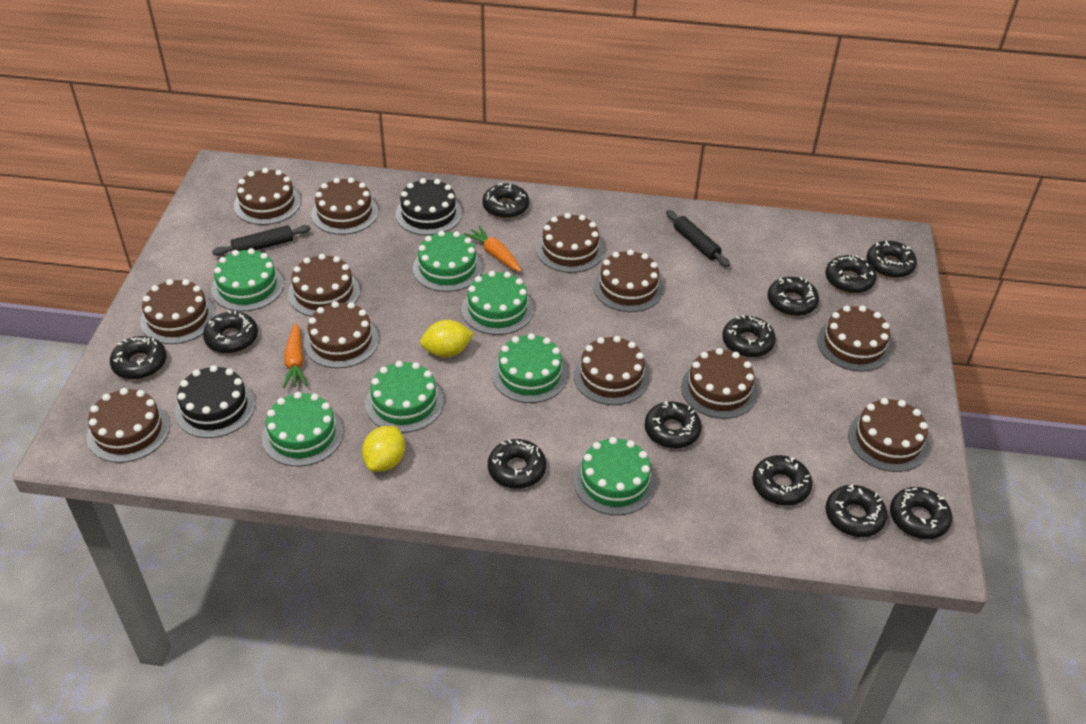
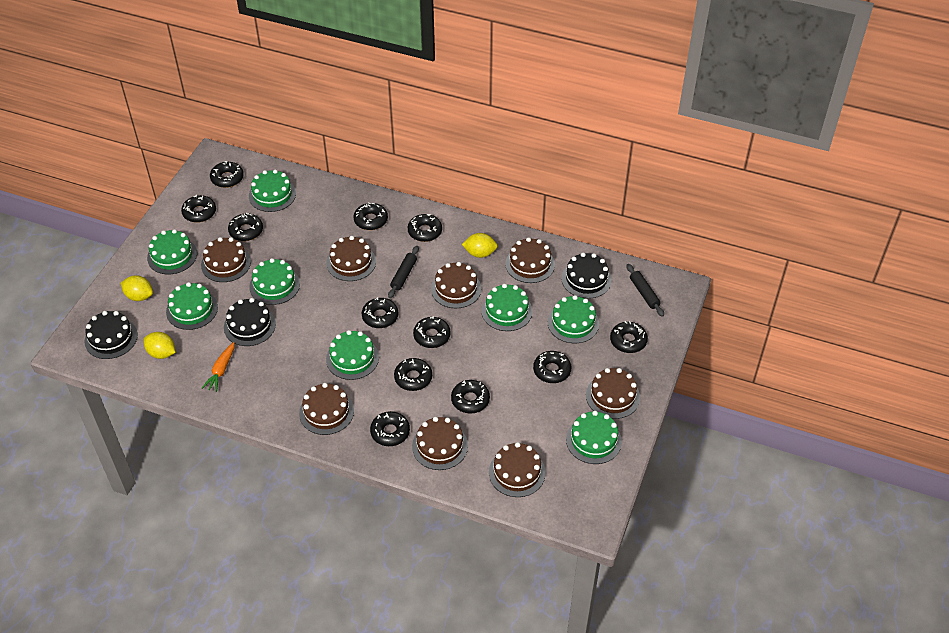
black cake: [175,365,255,438] [396,178,462,235] = 2 -> [85,311,138,359] [224,298,276,346] [562,252,612,299] = 3
brown cake: [87,388,170,463] [140,279,216,344] [234,168,301,225] [288,254,360,316] [304,301,379,368] [311,178,378,235] [536,213,604,273] [574,336,650,405] [593,249,664,312] [681,348,758,419] [817,305,892,371] [848,398,929,472] = 12 -> [201,237,251,282] [299,383,354,435] [327,236,376,281] [412,417,468,470] [431,262,481,308] [489,442,546,497] [505,237,555,283] [586,368,640,419] = 8
green cake: [211,248,284,311] [262,392,343,467] [365,361,444,433] [413,231,483,292] [462,271,534,335] [492,333,568,403] [574,437,656,515] = 7 -> [147,229,197,274] [166,282,218,330] [249,169,296,212] [249,258,300,305] [326,330,379,380] [481,284,533,331] [548,295,599,343] [566,411,622,464] = 8
orange carrot: [283,323,307,388] [464,225,521,272] = 2 -> [202,342,235,392] = 1
yellow lemon: [362,426,405,472] [420,320,474,358] = 2 -> [120,275,153,301] [143,332,175,359] [462,233,498,258] = 3

